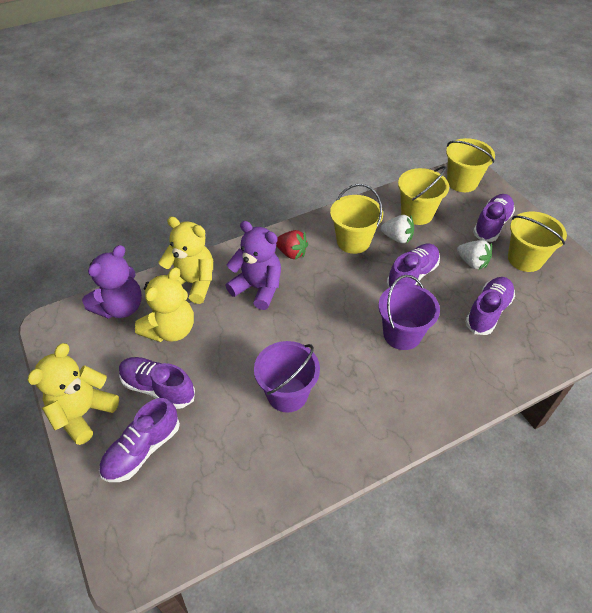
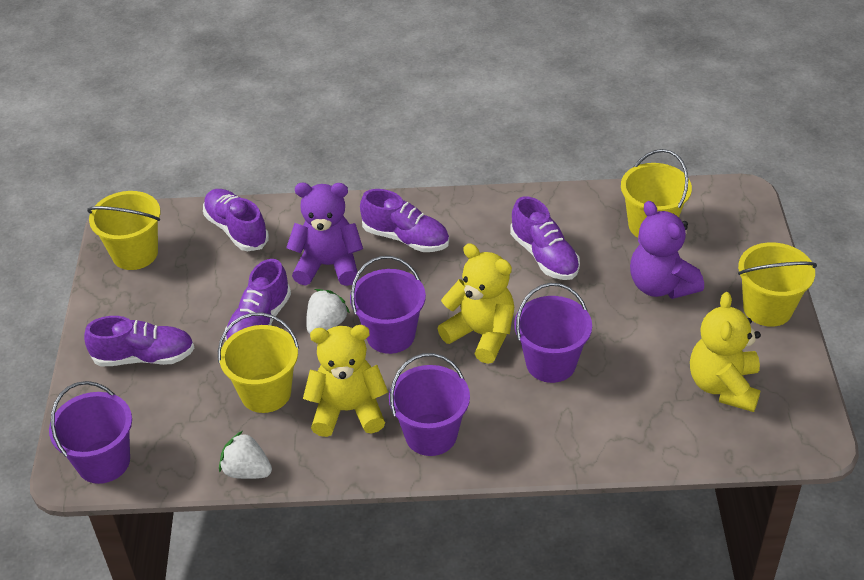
purple bucket: [254,341,320,413] [378,275,440,350] = 2 -> [49,381,132,484] [350,256,426,354] [389,353,470,456] [514,283,592,383] = 4
red strawberry: [276,230,308,260] = 1 -> none = 0

